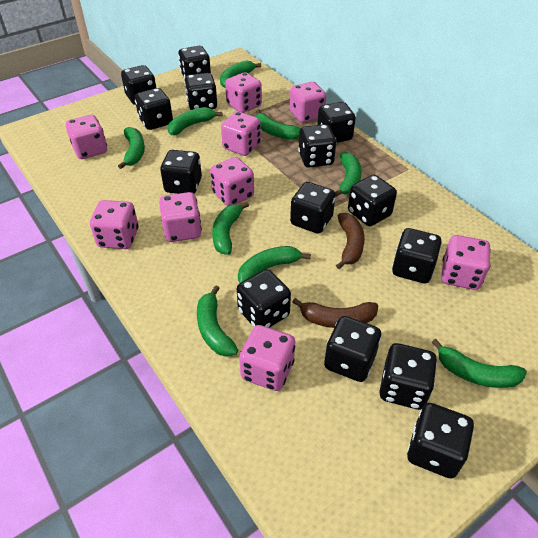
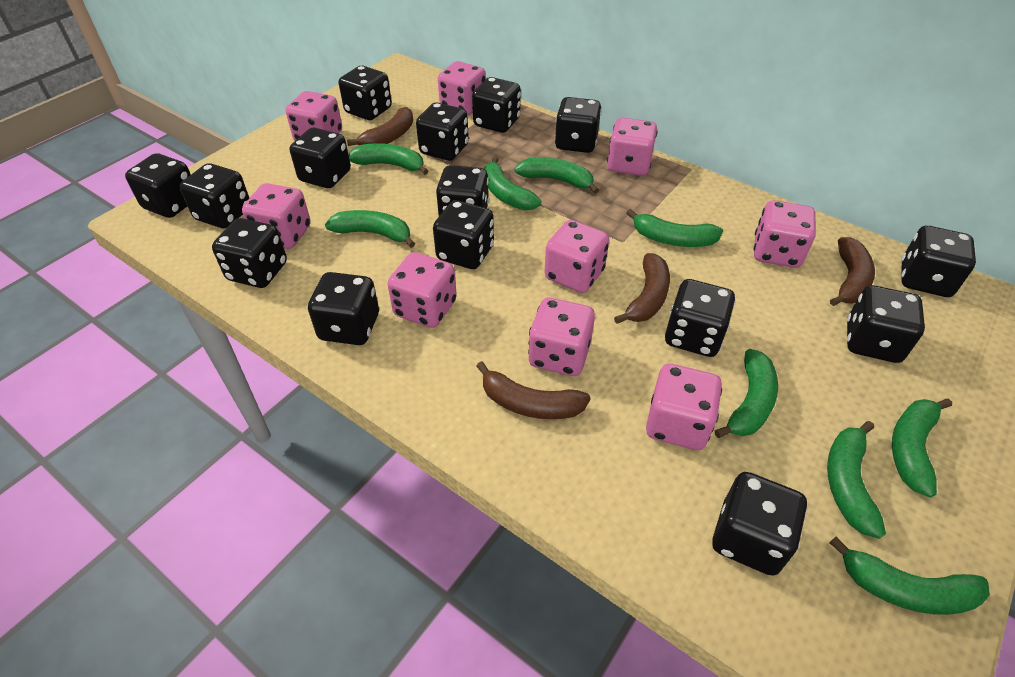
black dice: [121,65,156,105] [135,88,173,130] [160,150,202,194] [178,46,211,78] [184,73,217,110] [237,269,291,328] [290,182,336,234] [298,124,336,168] [317,102,356,143] [324,316,381,382] [348,175,397,226] [379,343,437,410] [392,228,442,284] [407,403,474,479] = 14 -> [125,153,191,218] [180,163,249,228] [212,218,287,288] [290,128,351,188] [308,272,379,345] [339,66,392,120] [416,102,469,161] [433,200,494,269] [436,165,489,216] [472,77,521,133] [555,97,601,153] [665,279,735,357] [712,472,807,576] [847,285,925,363] [902,226,976,297] = 15
brown banana: [293,298,378,328] [336,213,365,269] = 2 -> [347,107,413,146] [476,361,591,419] [614,253,670,324] [830,237,875,306] = 4

